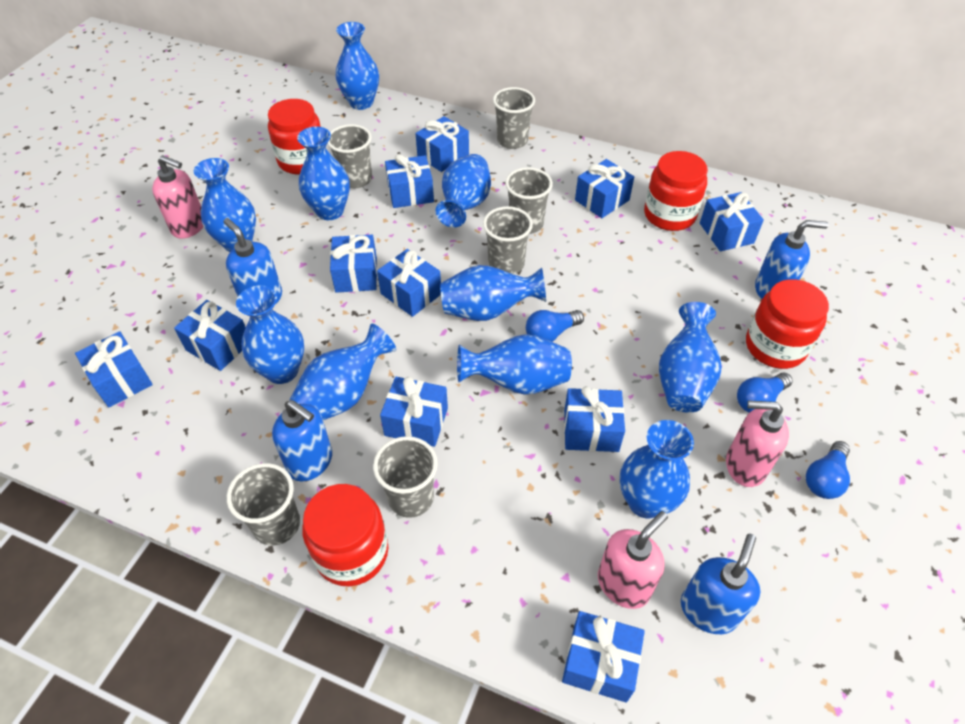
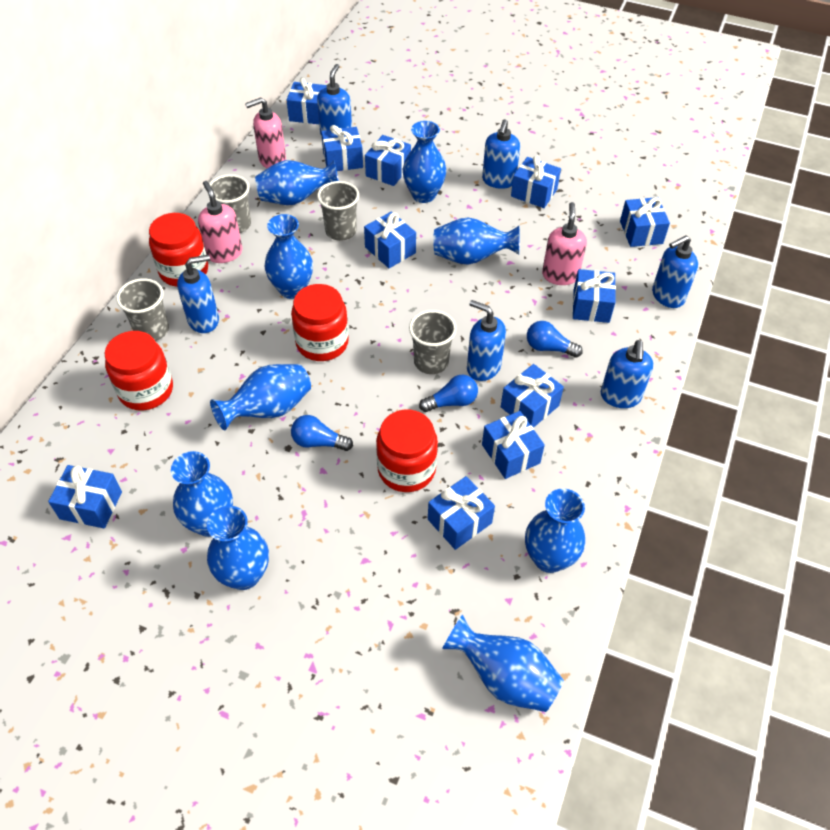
blue soap dispenser: [224,218,282,303] [272,400,332,482] [681,534,760,634] [755,220,829,299] = 4 -> [177,255,219,333] [317,64,352,136] [467,300,506,381] [482,119,520,189] [601,340,653,408] [652,235,698,308] = 6
blue vase: [194,158,256,252] [236,285,304,384] [290,323,396,420] [297,127,350,220] [335,22,379,110] [436,154,491,227] [440,265,546,321] [457,334,572,395] [620,420,694,519] [659,302,722,413] = 10 -> [171,451,233,537] [207,506,269,590] [210,364,311,430] [255,160,339,205] [265,214,313,299] [403,121,446,203] [433,218,520,265] [442,614,564,712] [525,489,585,573] = 9
grey cup: [227,463,300,546] [327,124,372,188] [373,436,438,518] [483,206,533,274] [493,87,535,149] [505,167,553,234] = 6 -> [116,278,169,341] [208,174,251,233] [317,181,359,241] [409,310,457,374] = 4

